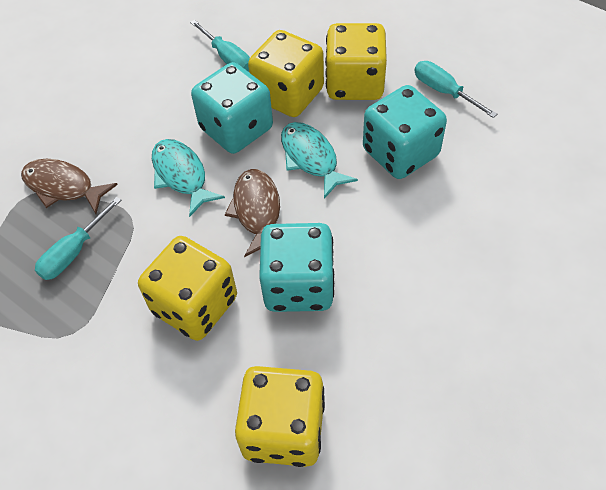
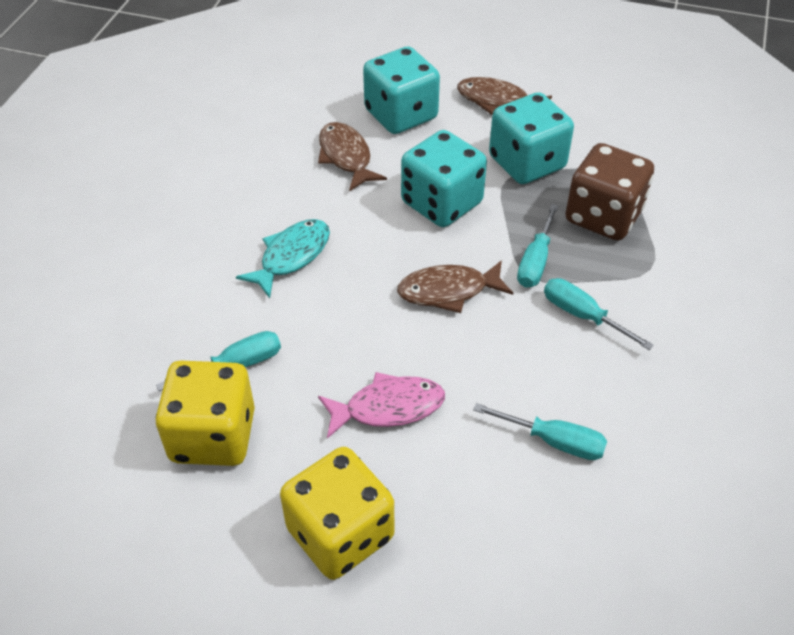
brown dice: none = 0 -> [565,143,654,240] = 1
brown fish: [21,159,118,214] [225,169,280,257] = 2 -> [318,122,387,191] [397,260,513,313] [457,77,552,115] = 3
pink fish: none = 0 -> [318,372,445,438] = 1
turquoise fish: [152,139,225,217] [281,122,358,199] = 2 -> [236,219,330,298] = 1
turquoise screwdriver: [35,197,121,280] [190,20,250,72] [414,61,497,118] = 3 -> [156,331,281,391] [473,403,607,460] [517,204,559,288] [544,278,654,350] = 4
yellow dice: [138,236,237,341] [235,366,325,467] [248,30,324,117] [325,23,387,100] = 4 -> [156,361,255,466] [280,447,394,580] = 2

